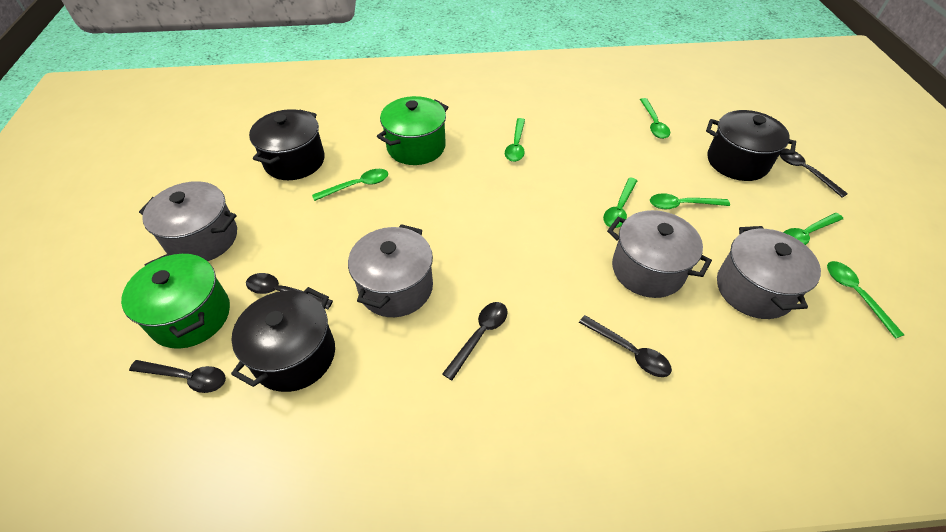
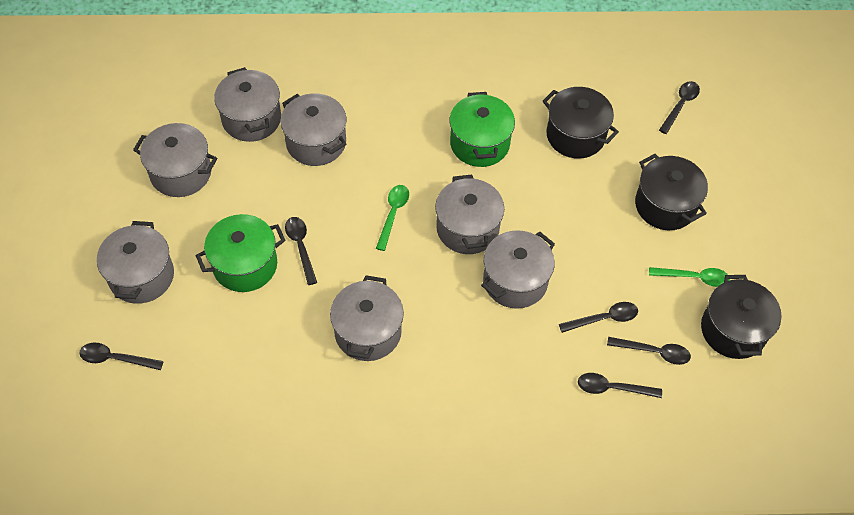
black spoon: [129,360,226,393] [246,273,333,310] [442,302,508,380] [579,315,672,377] [780,149,848,198] = 5 -> [79,343,163,370] [285,217,317,285] [559,302,638,333] [578,373,662,398] [607,337,691,365] [659,81,700,134] = 6
green spoon: [312,169,388,201] [505,118,525,162] [603,177,637,228] [640,98,670,139] [650,193,730,209] [783,213,843,245] [827,261,904,339] = 7 -> [376,185,409,251] [649,267,730,287] = 2
grey pot: [139,181,237,261] [348,224,433,317] [607,210,712,298] [717,226,821,319] = 4 -> [97,221,174,304] [133,123,217,197] [214,67,281,142] [280,93,347,166] [330,275,404,361] [435,174,504,254] [481,230,555,309] = 7

